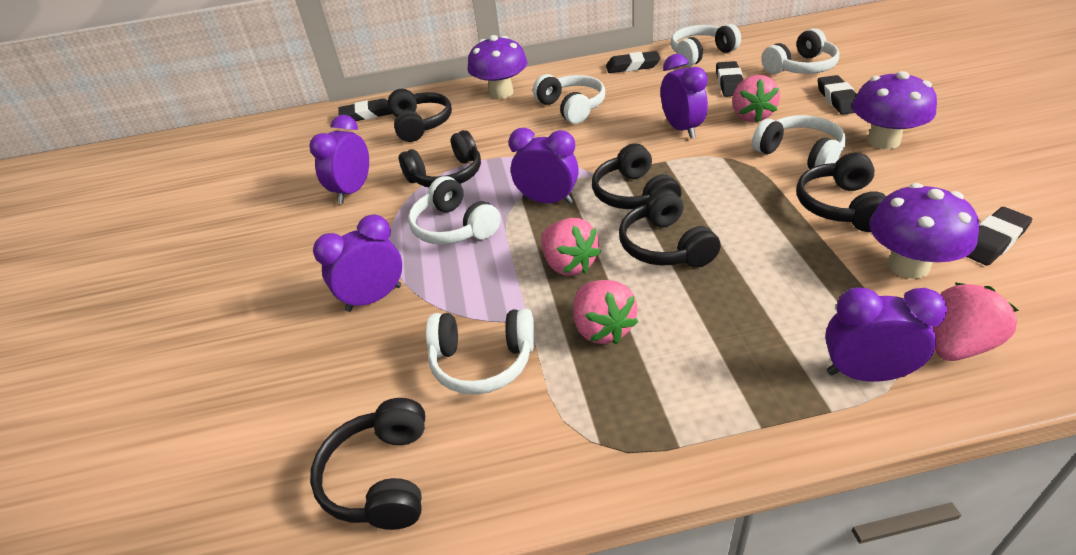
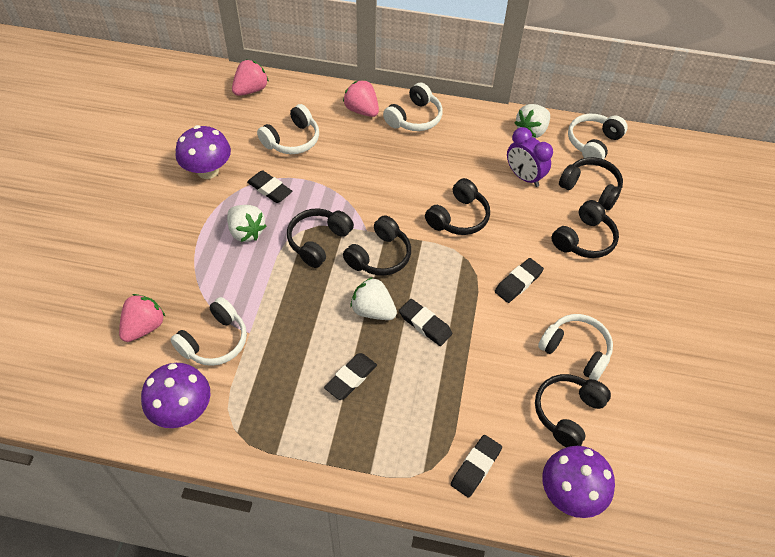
pink strawberry: [541,218,601,276] [573,280,638,344] [732,75,780,123] [933,282,1019,361] = 4 -> [119,294,165,342] [232,60,269,96] [343,80,379,117] = 3
purple clock: [310,115,369,204] [313,215,402,312] [509,128,579,204] [661,54,708,139] [825,287,947,382] = 5 -> [507,127,553,187] = 1
white headphones: [408,176,501,245] [426,309,535,395] [533,74,605,124] [671,24,741,66] [752,115,846,169] [761,28,839,74] = 6 -> [170,297,247,366] [257,104,319,154] [383,82,443,131] [538,314,613,380] [568,114,628,159] = 5
white strawberry: none = 0 -> [227,205,266,242] [350,277,397,320] [515,104,550,138] = 3

